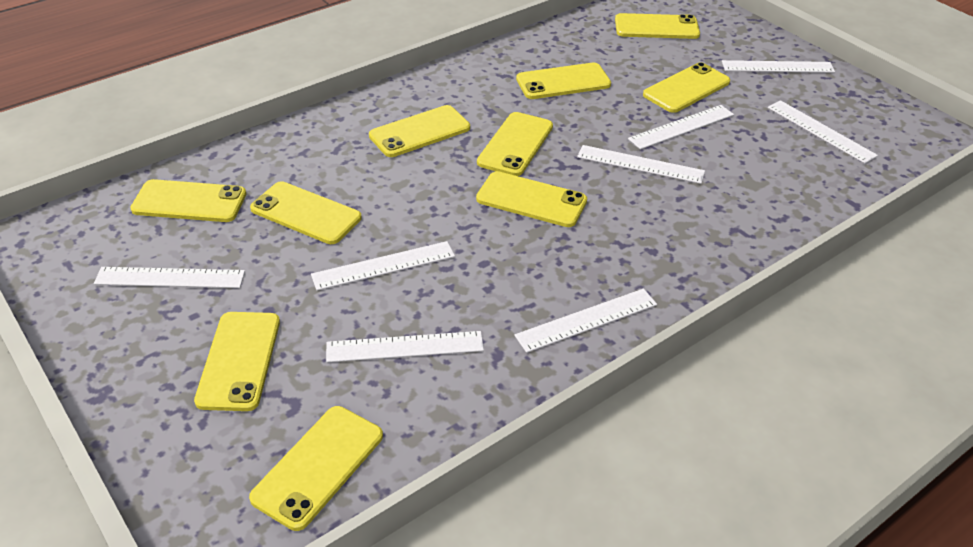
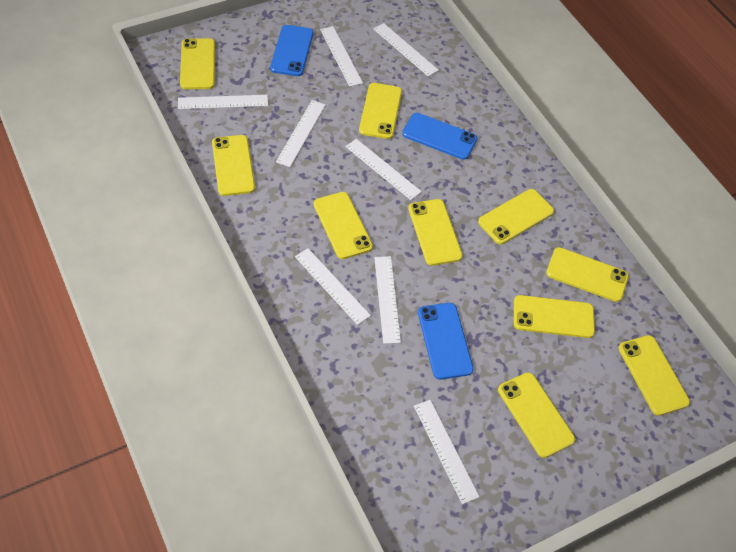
blue phone: none = 0 -> [270,25,313,76] [402,113,477,160] [418,303,474,379] = 3

